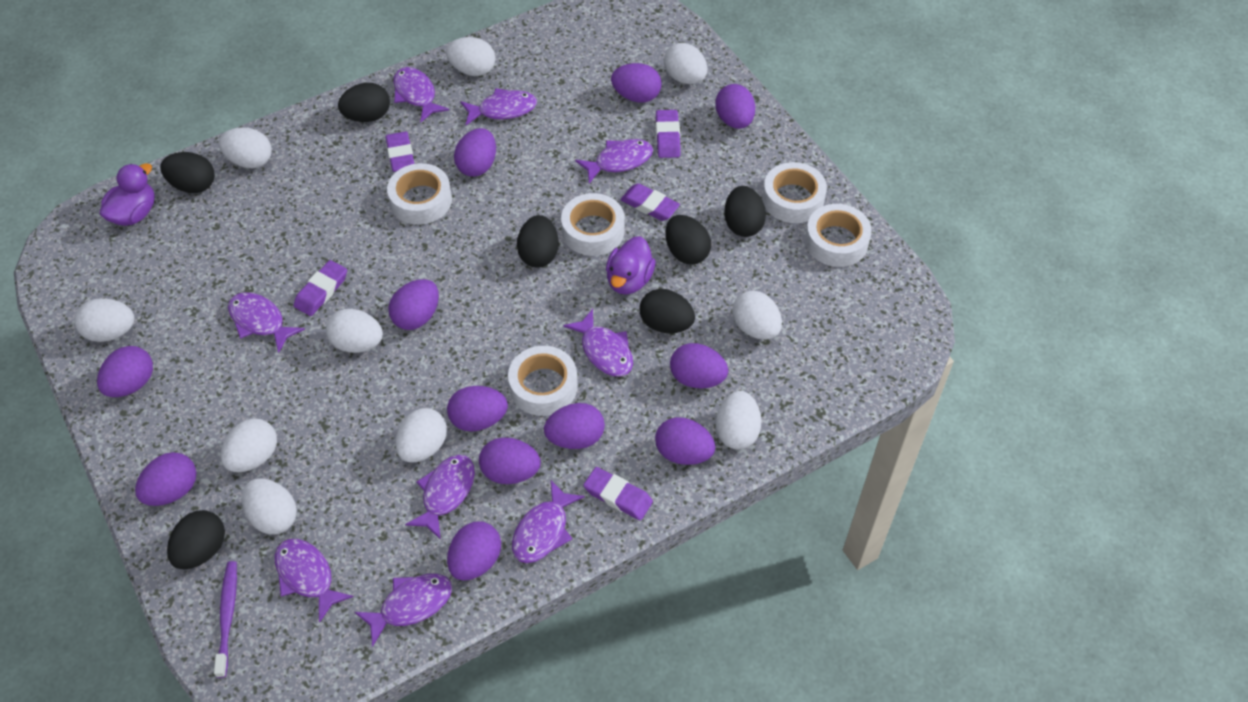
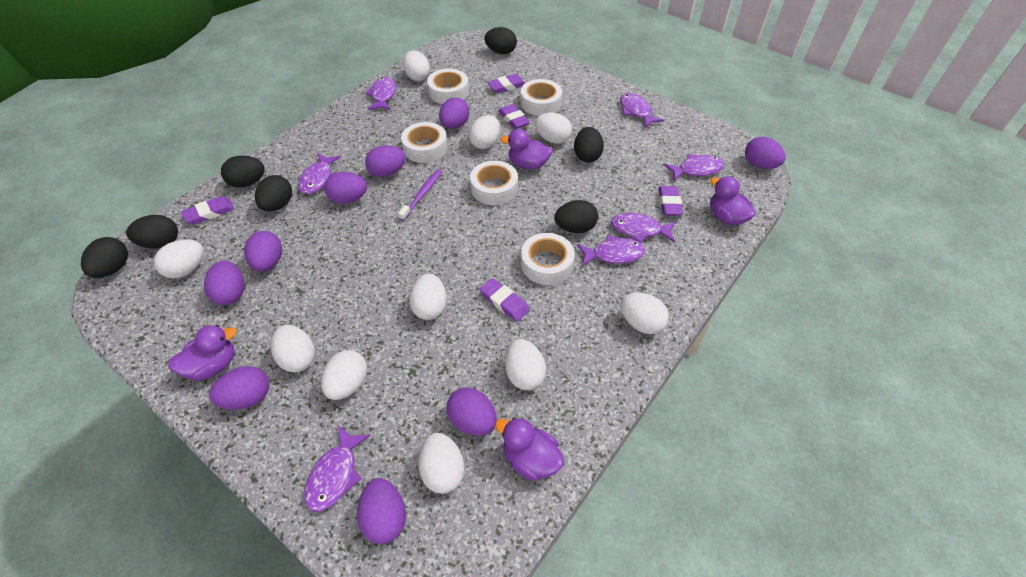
purple duck: [100,163,155,226] [606,236,656,295] = 2 -> [168,325,237,381] [495,417,564,481] [501,129,553,170] [710,176,756,225] = 4
purple egg: [97,346,153,397] [135,452,197,506] [388,279,439,330] [447,386,508,431] [447,521,501,581] [454,128,496,177] [479,437,541,484] [544,403,605,449] [611,63,662,103] [655,417,715,465] [670,343,728,388] [715,84,755,129] = 12 -> [204,260,244,305] [209,366,269,410] [244,231,282,271] [324,172,367,204] [357,478,406,544] [365,145,406,177] [439,97,469,129] [447,387,497,436] [745,137,786,169] = 9
purple fish: [228,292,305,353] [274,539,354,623] [355,574,452,647] [393,67,449,122] [405,455,475,540] [460,88,537,125] [512,480,585,563] [563,309,633,377] [575,139,653,184] = 9 -> [298,153,341,194] [304,426,370,512] [365,77,396,110] [577,235,645,266] [611,213,676,243] [620,93,664,128] [664,154,724,181] = 7

